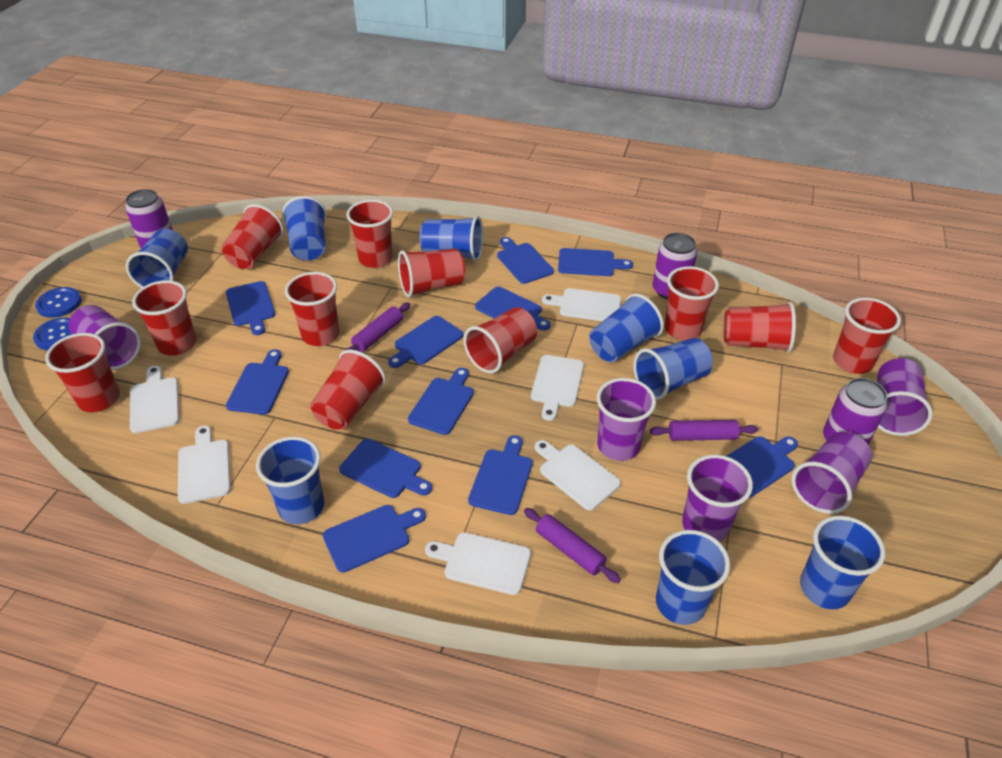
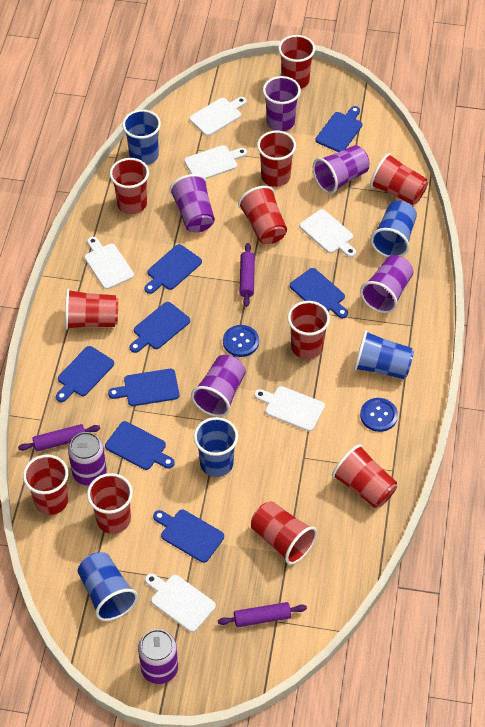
blue cup: [126,229,188,288] [256,436,325,524] [282,196,326,261] [420,216,483,261] [589,293,664,362] [633,338,713,400] [656,530,730,625] [800,515,885,609] = 8 -> [78,552,138,621] [122,110,161,165] [194,417,238,477] [354,330,414,379] [371,201,417,257] = 5
blue cutting board: [226,281,275,335] [226,349,289,415] [323,505,426,573] [339,439,432,498] [388,316,464,368] [408,368,474,435] [468,435,533,515] [475,287,551,331] [497,237,554,284] [558,248,633,276] [727,436,798,498] = 11 -> [56,346,114,402] [105,421,175,470] [108,369,179,406] [130,302,190,353] [144,244,202,294] [153,510,224,563] [290,268,348,318] [316,106,362,152] = 8
purple can: [125,189,173,248] [653,233,697,299] [823,378,888,445] = 3 -> [68,432,107,486] [138,629,178,684] = 2

